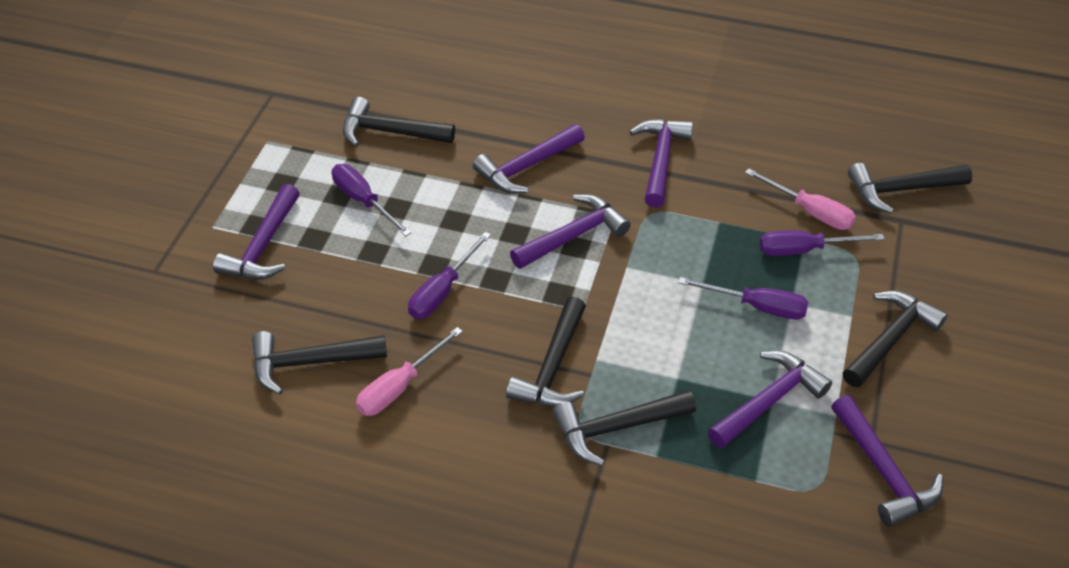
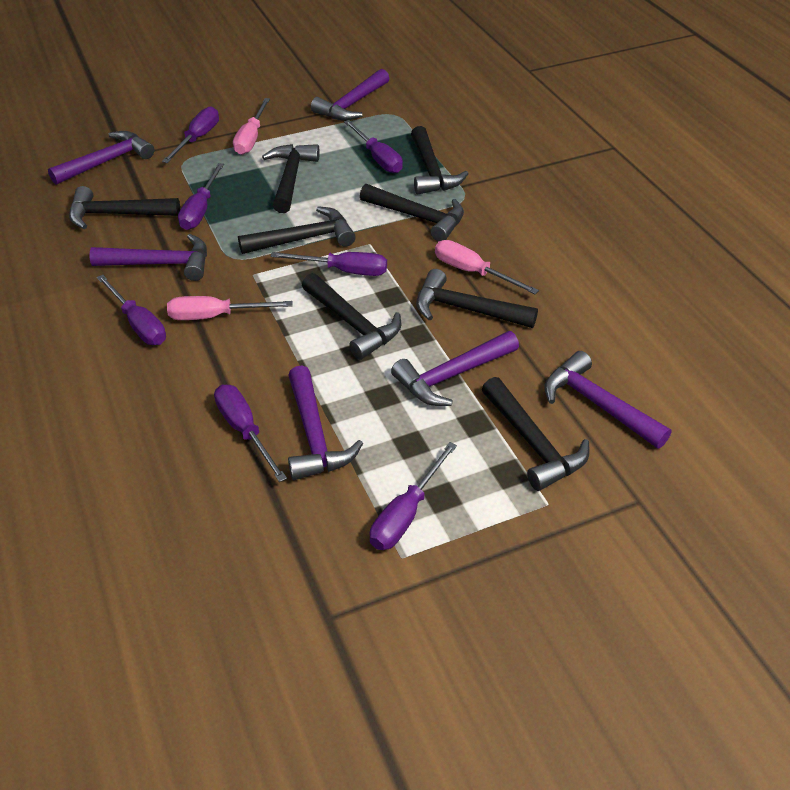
black hammer: [252,331,387,394] [343,97,455,146] [506,297,586,407] [553,390,696,466] [843,291,948,387] [848,163,972,214] = 6 -> [69,186,180,229] [238,206,356,254] [262,144,320,213] [302,273,401,360] [360,184,464,242] [411,126,469,195] [416,269,538,328] [482,377,590,491] = 8
pink screwdriver: [356,327,463,416] [745,168,856,230] = 2 -> [167,296,293,320] [233,98,270,155] [435,240,539,294] = 3
purple screwdriver: [332,164,411,236] [408,232,491,319] [678,277,808,319] [760,231,885,256] = 4 -> [97,275,166,345] [162,107,219,163] [178,163,224,230] [214,385,287,482] [271,252,387,276] [344,120,403,173] [370,442,457,550] = 7

